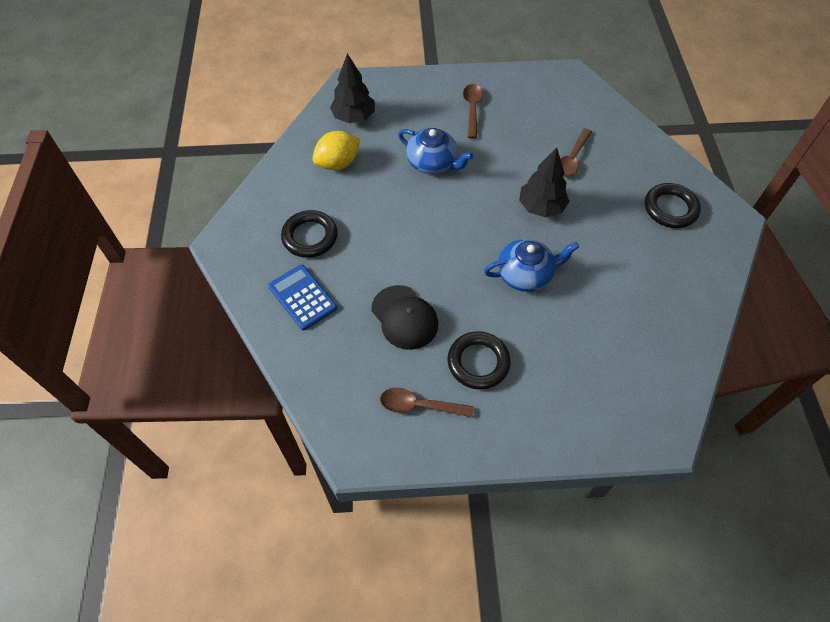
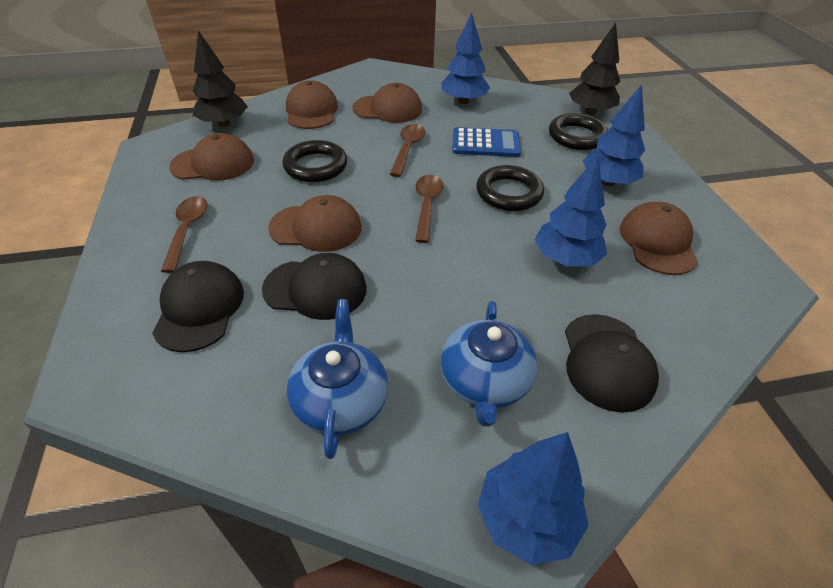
black cap: [371,285,438,350] = 1 -> [152,261,244,352] [262,253,367,320] [565,314,659,413] = 3
blue tree: none = 0 -> [441,13,490,104] [478,432,589,565] [535,156,607,267] [583,84,645,186] = 4
brown cap: none = 0 -> [169,133,254,181] [268,195,362,252] [286,80,338,129] [353,83,422,123] [620,202,698,275] = 5
yellow lemon: [313,131,360,170] = 1 -> none = 0

